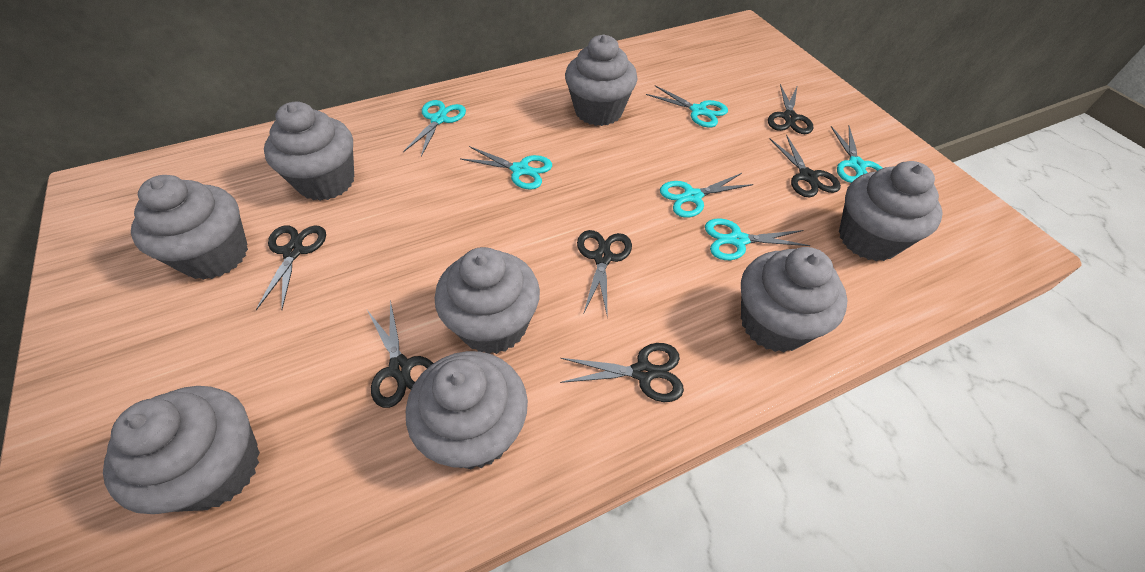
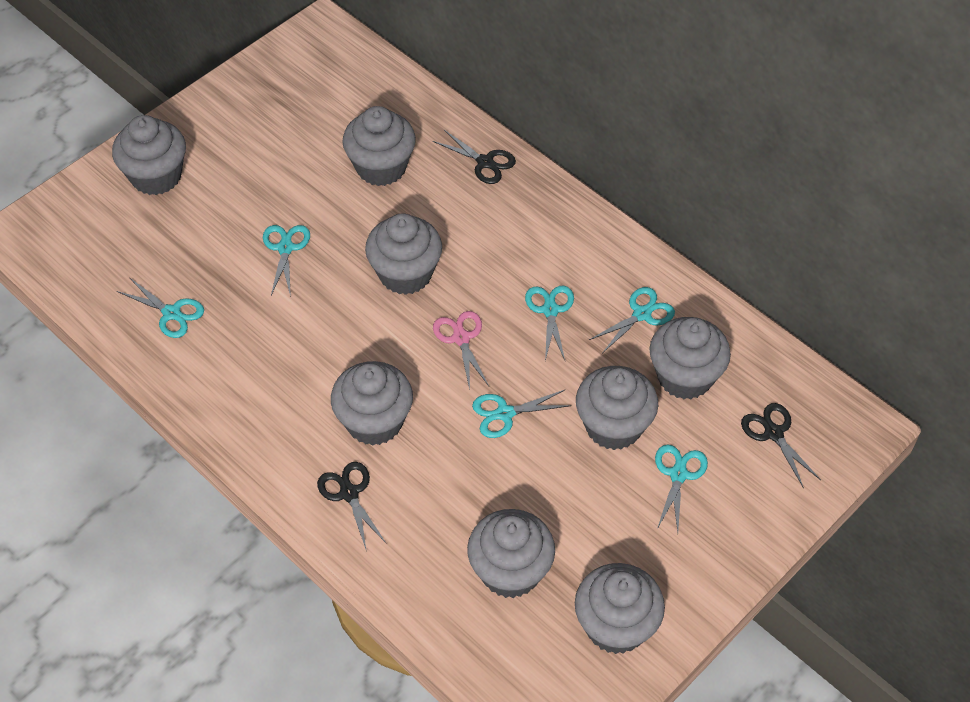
black scissors: [256,225,326,311] [367,300,433,408] [560,343,684,402] [577,230,632,318] [768,84,813,134] [770,134,841,197] = 6 -> [317,462,387,552] [433,130,516,184] [741,403,821,488] = 3
pink scissors: none = 0 -> [433,311,489,390] = 1

